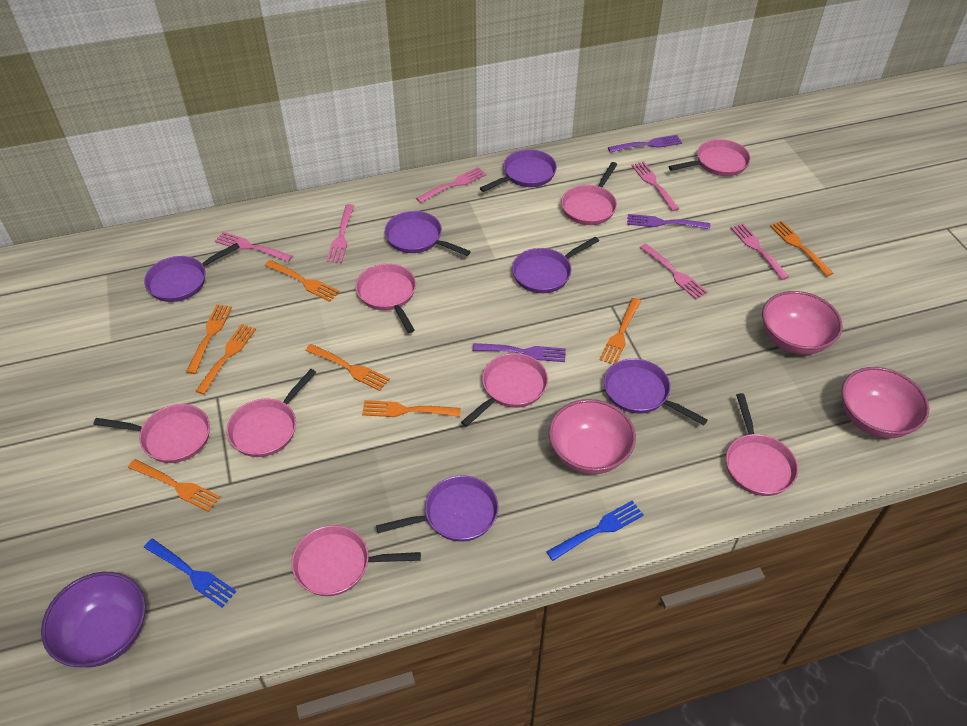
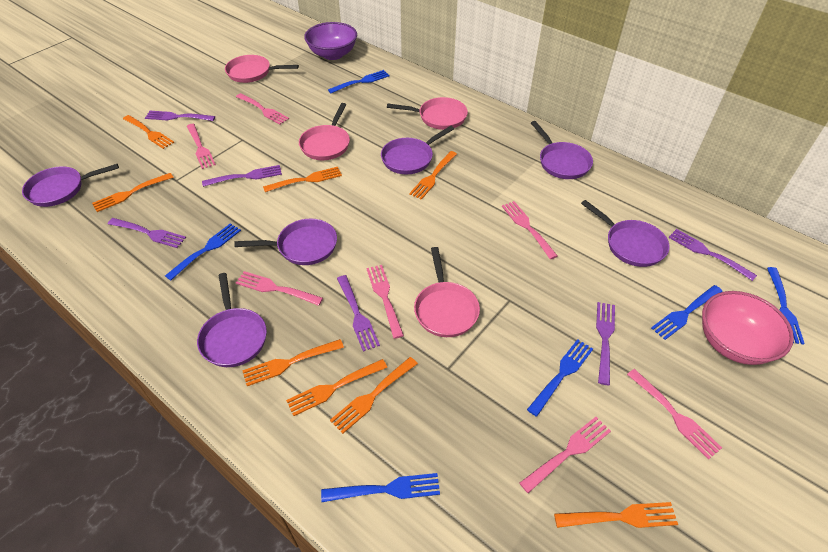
blue fork: [144,539,237,607] [546,501,644,561] = 2 -> [165,223,241,280] [321,473,440,502] [328,70,390,93] [527,339,593,417] [651,285,723,340] [767,267,805,345] = 6
pink bowl: [549,399,636,474] [762,291,843,355] [841,367,929,438] = 3 -> [702,291,794,365] = 1
pink fork: [215,232,293,262] [327,204,354,263] [416,167,486,203] [631,161,679,211] [640,244,707,299] [731,223,789,280] = 6 -> [187,124,216,169] [236,93,289,125] [236,271,323,306] [366,265,404,339] [502,201,558,259] [519,417,611,493] [627,369,722,460] = 7
pink pan: [93,404,210,463] [226,369,317,457] [291,525,421,596] [355,264,416,333] [461,353,548,427] [561,162,617,225] [669,139,751,176] [726,393,798,496] = 8 -> [225,55,299,83] [299,103,350,160] [387,97,468,130] [414,247,480,337] = 4
purple fork: [473,343,566,362] [608,135,682,153] [627,214,710,229] = 3 -> [108,218,186,248] [145,111,215,121] [202,165,282,187] [337,275,380,352] [596,302,615,385] [668,229,757,281] = 6

